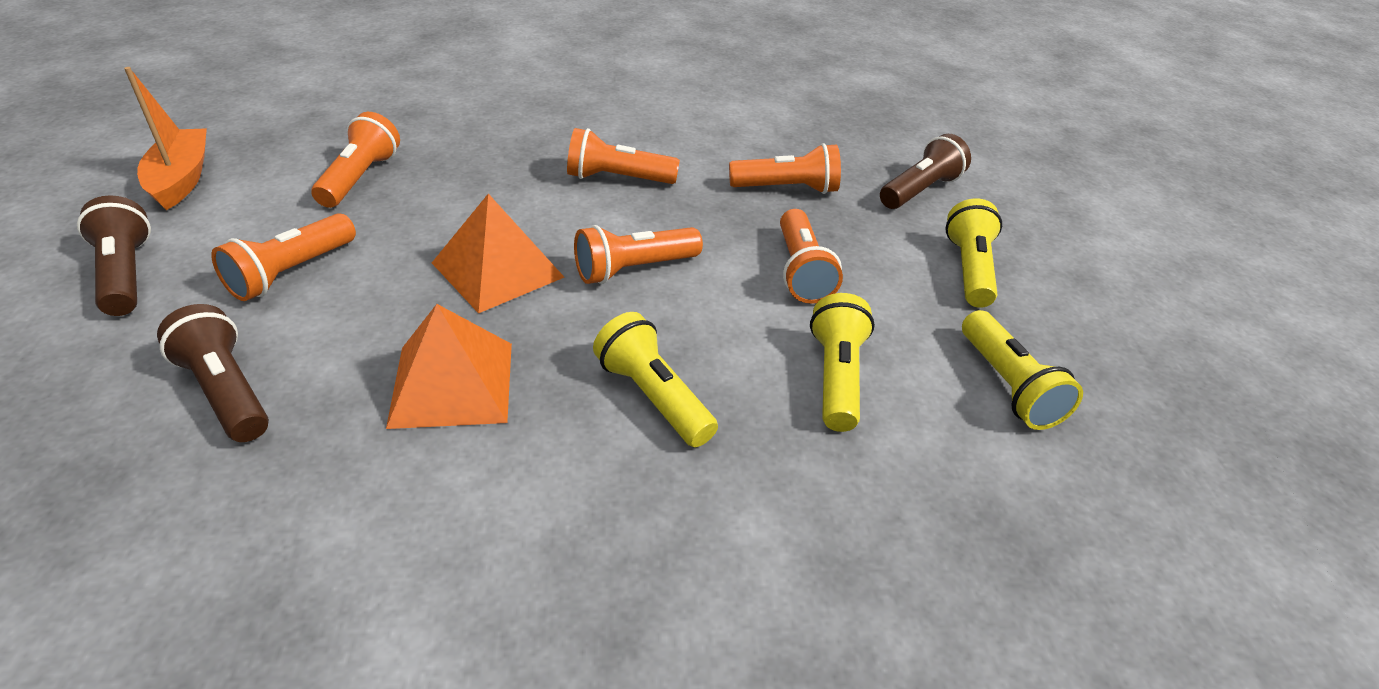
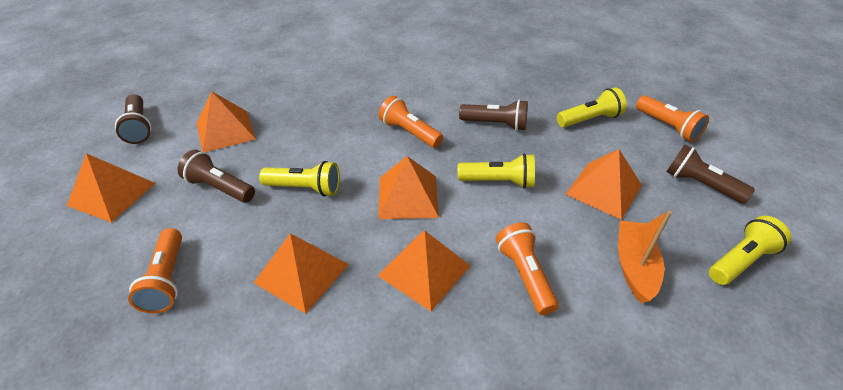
brown flashlight: [77,195,151,316] [157,304,269,442] [880,134,971,209] = 3 -> [115,94,152,144] [178,150,255,203] [459,99,528,131] [666,144,755,204] = 4
orange flashlight: [211,213,356,301] [311,112,400,208] [567,128,680,184] [574,225,703,284] [729,143,841,194] [780,209,843,304] = 6 -> [128,228,182,314] [379,96,443,148] [496,223,559,315] [636,95,709,142] = 4
orange pyramid: [386,304,512,429] [432,194,564,314] = 2 -> [67,153,155,223] [197,91,256,152] [254,233,349,314] [378,156,439,219] [378,231,470,311] [565,149,642,220] = 6

